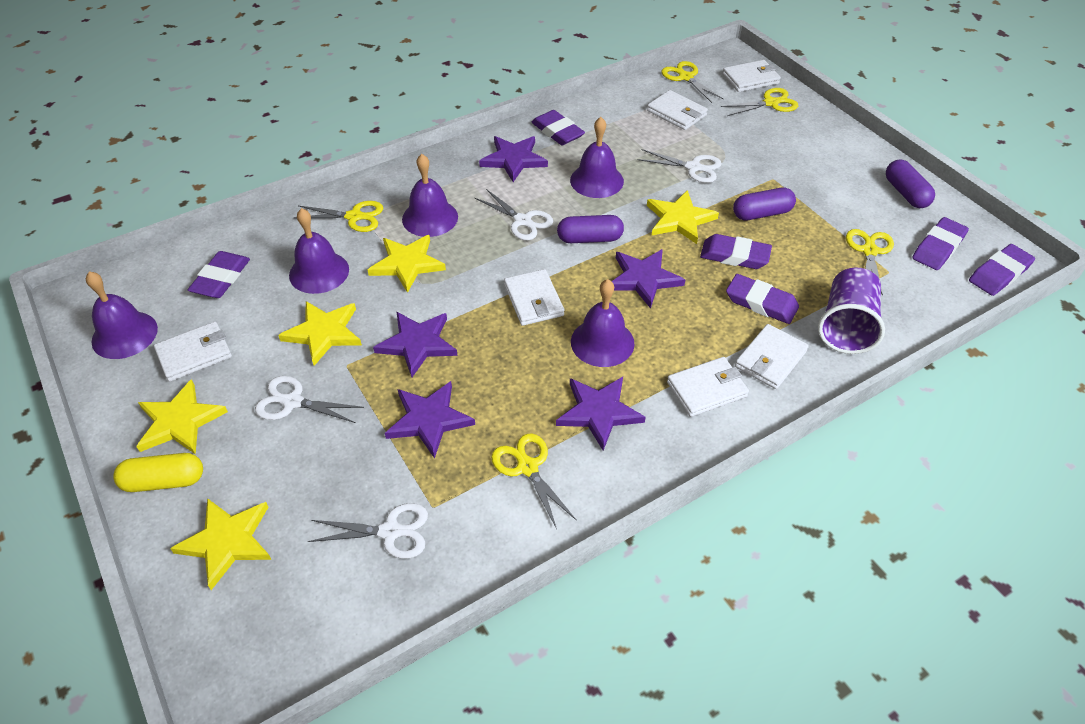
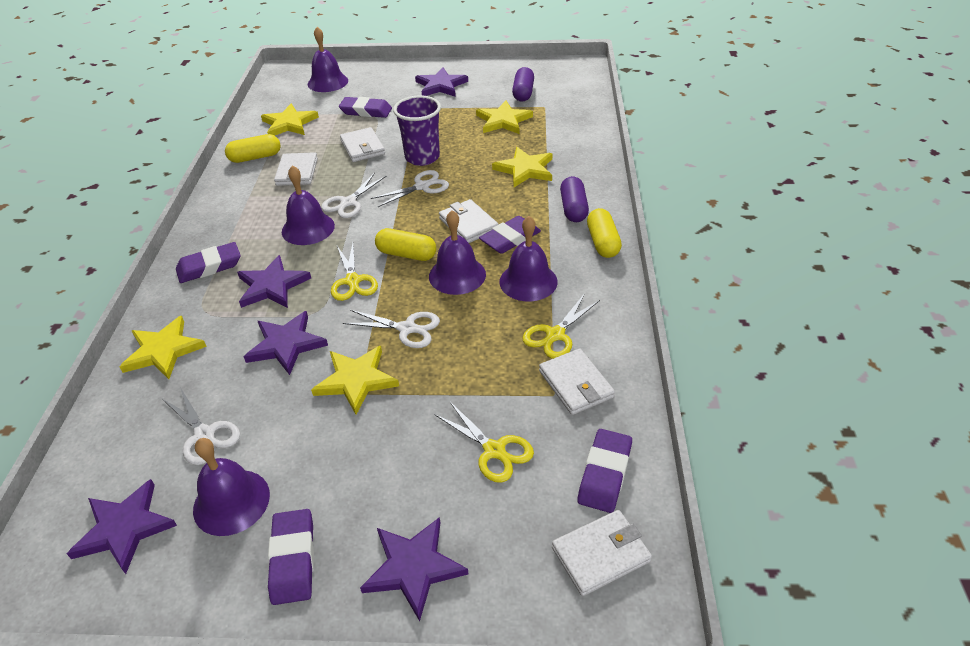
purple capsule: [557,215,624,243] [733,187,796,221] [886,159,935,208] = 3 -> [512,67,534,102] [560,176,589,222] = 2
purple eraser: [188,251,250,298] [531,110,585,145] [700,234,772,269] [726,274,799,324] [912,217,969,270] [969,244,1035,296] = 6 -> [176,242,241,283] [268,509,314,605] [339,97,392,118] [479,216,541,254] [577,429,632,513] = 5
white wallet: [154,322,232,382] [504,269,564,326] [647,90,708,130] [667,357,749,417] [723,60,781,92] [735,324,809,389] = 6 -> [274,152,318,186] [340,127,385,162] [439,199,499,243] [539,349,615,415] [552,510,652,596] = 5
yellow capsule: [113,453,203,492] = 1 -> [225,134,281,163] [375,228,436,261] [587,208,622,258] = 3
yellow scissors: [294,201,383,232] [491,434,577,529] [661,61,723,103] [721,88,798,116] [846,229,894,295] = 5 -> [331,243,378,301] [434,402,534,483] [522,294,600,359] = 3

